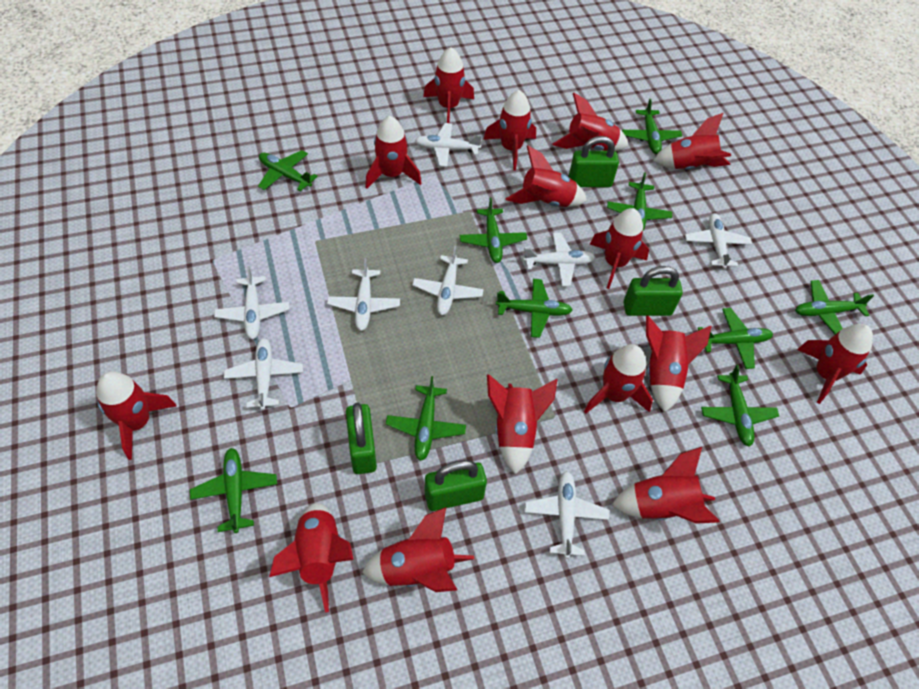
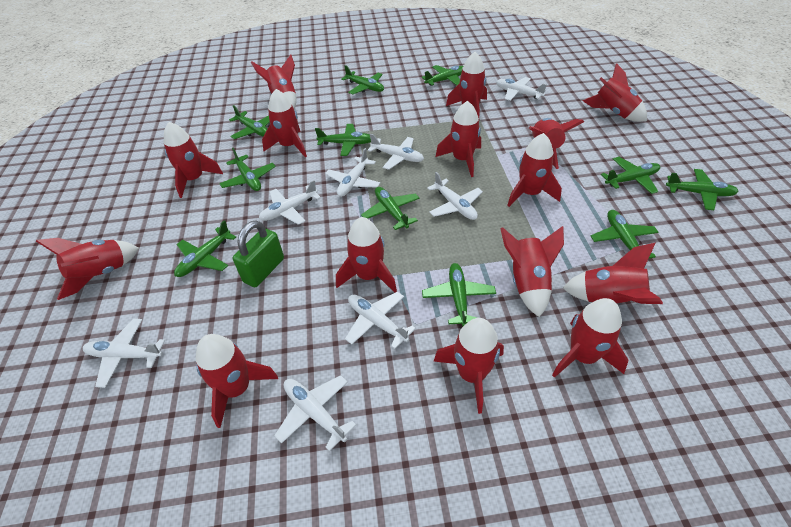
green padlock: [346,403,377,474] [425,460,487,511] [569,136,619,187] [624,266,683,316] = 4 -> [233,220,284,287] = 1
green plane: [190,448,277,533] [258,150,318,191] [386,376,466,461] [459,197,527,263] [496,279,572,338] [607,172,672,230] [622,99,682,154] [698,308,773,369] [701,364,779,447] [795,280,874,334] = 10 -> [174,220,236,277] [219,148,276,191] [229,105,270,139] [315,124,371,156] [341,65,384,94] [361,187,420,230] [422,65,463,86] [422,263,496,326] [591,210,659,258] [601,157,660,194] [666,169,739,210] = 11

